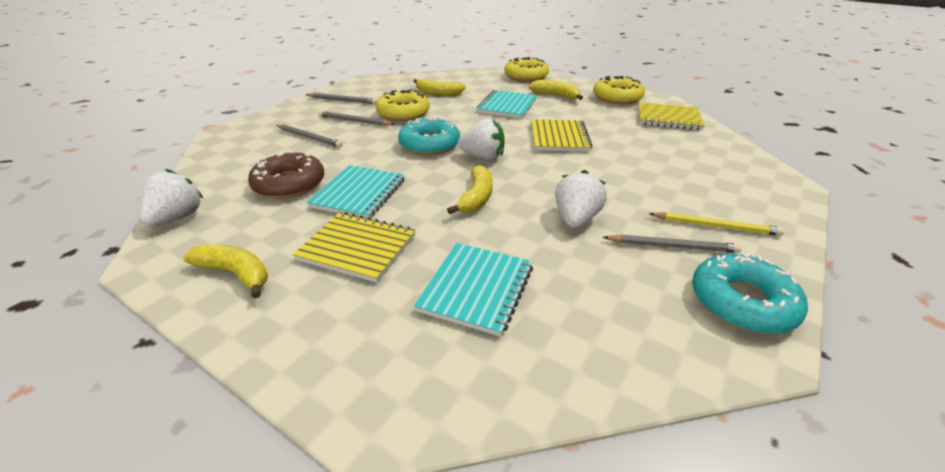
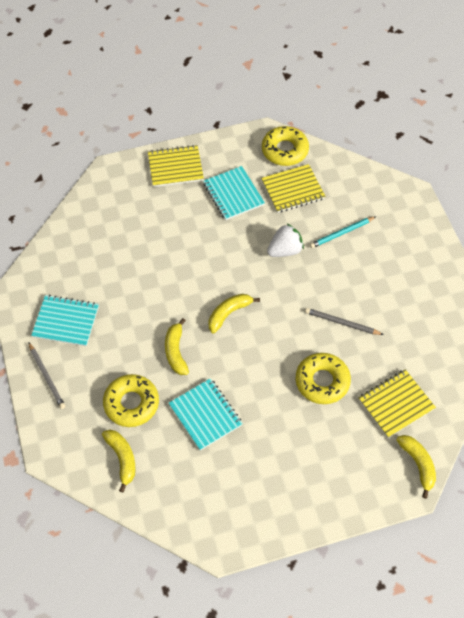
brown donut: [248,151,325,199] = 1 -> none = 0
grey pencil: [276,125,343,148] [306,93,377,104] [318,111,395,126] [603,234,742,253] = 4 -> [28,342,65,409] [305,308,384,335] = 2
turquoise donut: [398,117,460,155] [692,253,808,334] = 2 -> none = 0
turquoise pencil: none = 0 -> [310,216,376,248] = 1
white strawberry: [139,169,204,227] [458,118,505,160] [555,170,607,228] = 3 -> [267,224,304,257] = 1
yellow pencil: [649,212,785,236] = 1 -> none = 0

